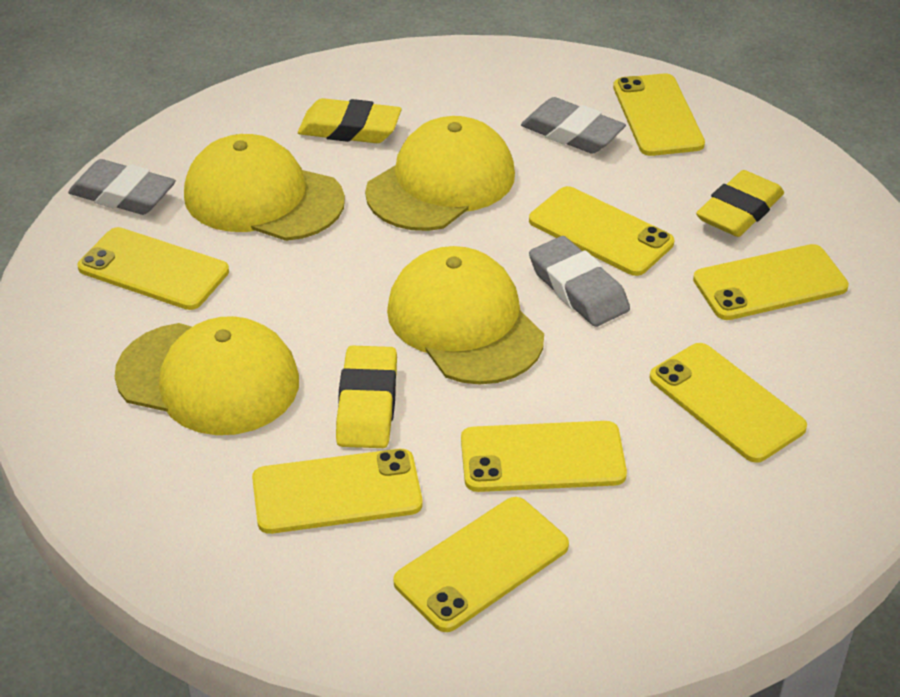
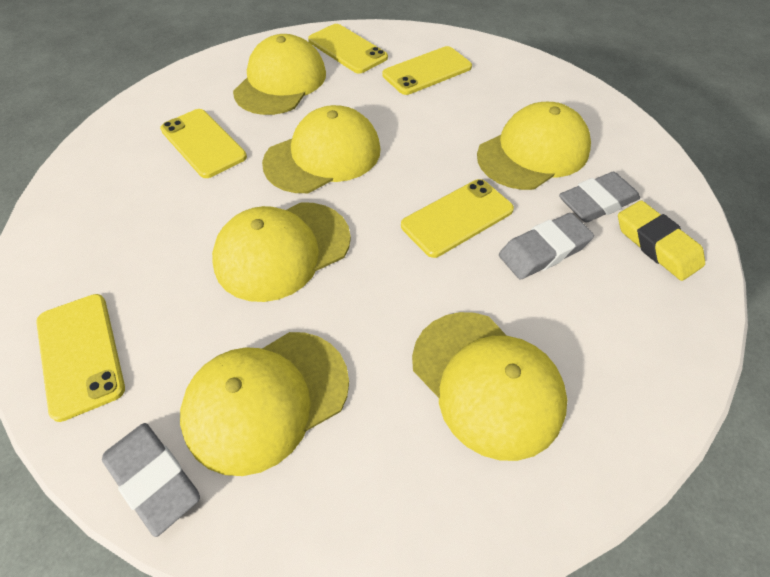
yellow cap: [115,316,299,435] [184,134,345,241] [365,116,515,231] [387,246,544,385] = 4 -> [180,332,349,476] [212,202,351,302] [233,34,326,115] [262,105,381,193] [412,312,567,461] [477,102,591,190] = 6
yellow eraser: [298,98,402,143] [336,346,397,448] [696,170,784,237] = 3 -> [618,200,705,281] = 1
yellow phone: [77,227,229,310] [252,449,423,534] [393,497,569,632] [461,421,627,492] [529,186,674,276] [613,73,705,156] [649,343,807,463] [693,244,849,320] = 8 -> [36,294,125,422] [160,109,247,178] [308,24,388,73] [382,46,472,95] [401,179,514,258] = 5

